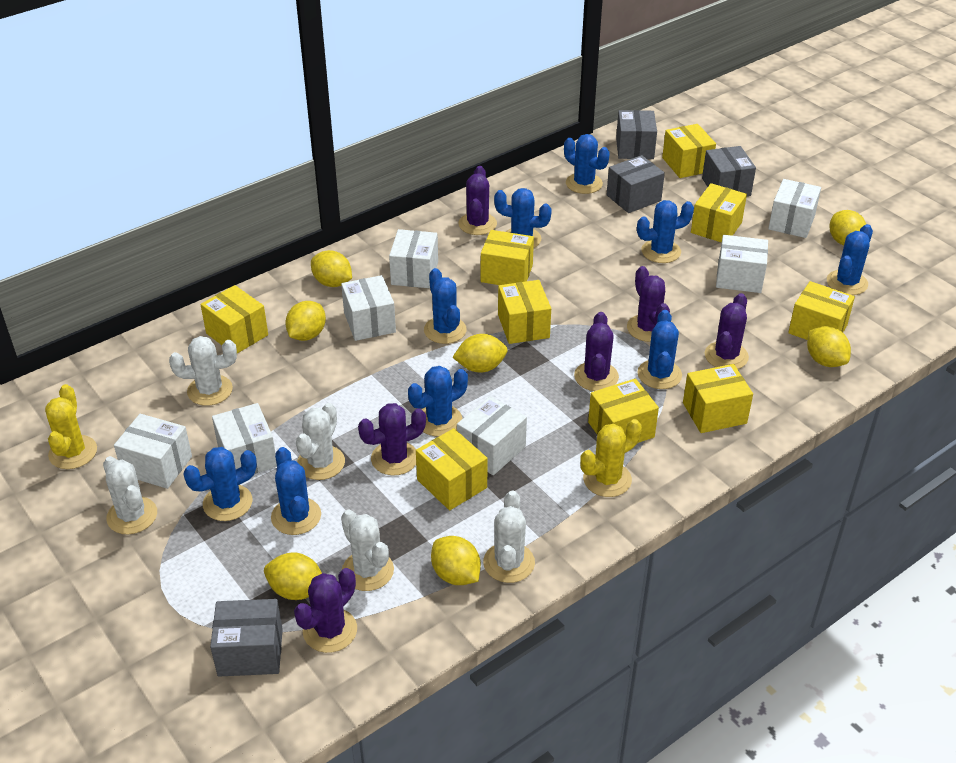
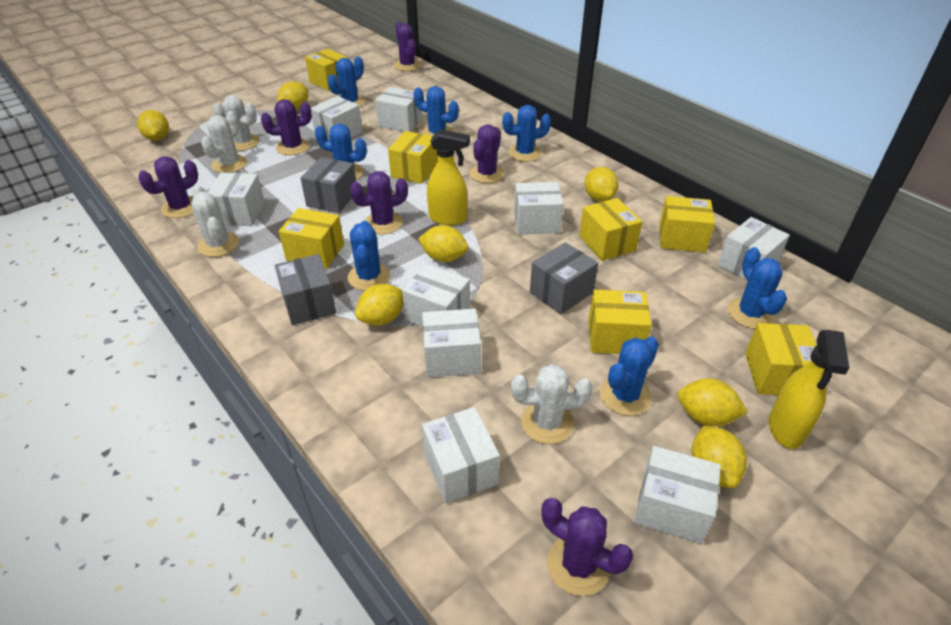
blue cactus: [183,447,257,521] [271,447,321,535] [408,366,468,437] [424,268,466,344] [494,188,552,248] [564,134,610,194] [637,200,694,263] [637,310,682,389] [827,224,873,295] = 9 -> [315,124,367,180] [328,56,365,107] [348,221,390,291] [413,86,459,136] [502,105,551,162] [600,337,659,416] [728,247,787,329] = 7
grey box: [210,599,283,677] [607,155,665,213] [616,110,657,159] [702,146,756,196] = 4 -> [275,254,336,325] [300,157,356,213] [530,242,598,314] = 3
white box: [114,414,192,489] [212,403,277,474] [341,275,396,341] [389,229,438,288] [457,396,527,475] [716,235,768,293] [768,179,821,238] = 7 -> [208,173,265,226] [311,96,362,140] [375,87,422,132] [402,264,470,327] [422,309,481,378] [422,407,500,503] [514,182,564,234] [635,446,721,544] [718,217,790,281] = 9
white cactus: [103,456,157,534] [169,336,237,406] [296,403,345,480] [341,510,394,591] [483,491,535,583] = 5 -> [191,185,239,257] [201,111,247,173] [213,95,260,151] [511,364,592,444] = 4
yellow box: [200,285,268,353] [416,428,488,510] [481,230,534,285] [498,280,551,344] [588,378,659,443] [662,124,716,178] [683,364,753,433] [691,183,747,243] [788,281,855,340] = 9 -> [279,208,344,269] [305,49,347,91] [388,131,438,184] [579,198,642,261] [588,290,652,354] [659,196,715,253] [745,323,816,395] = 7
yellow cactus: [45,384,97,469] [580,419,642,497] = 2 -> none = 0
yellow spray bottle: none = 0 -> [427,129,470,225] [769,330,850,449] = 2

